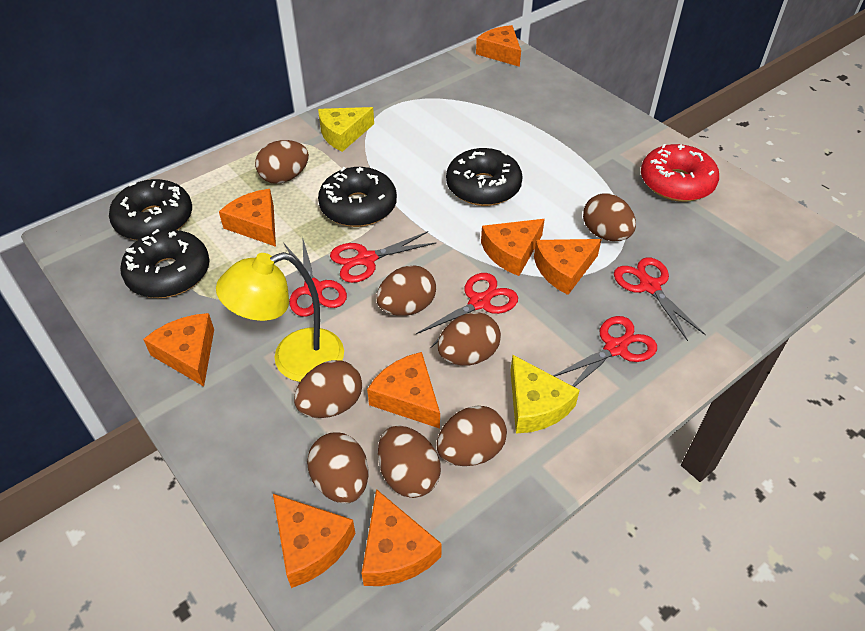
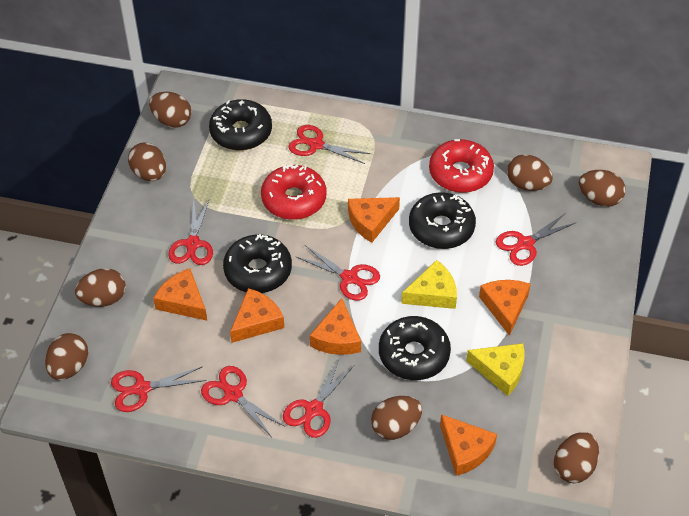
orange cheese: [143,313,214,386] [219,189,276,247] [273,494,355,588] [362,489,442,586] [367,352,440,429] [476,25,521,67] [481,219,545,276] [534,239,602,295] = 8 -> [153,268,207,321] [230,288,284,343] [310,298,361,355] [348,197,400,243] [440,414,497,476] [479,280,531,336] = 6
red donut: [641,144,719,202] = 1 -> [261,165,326,220] [429,139,494,193] = 2
red scissors: [284,236,347,317] [330,231,437,283] [416,273,518,348] [553,316,657,387] [614,257,706,341] = 5 -> [111,366,206,412] [168,199,213,265] [201,366,285,436] [283,358,355,438] [288,125,371,164] [295,245,380,301] [496,213,577,266] = 7
yellow lamp: [216,252,344,382] = 1 -> none = 0

